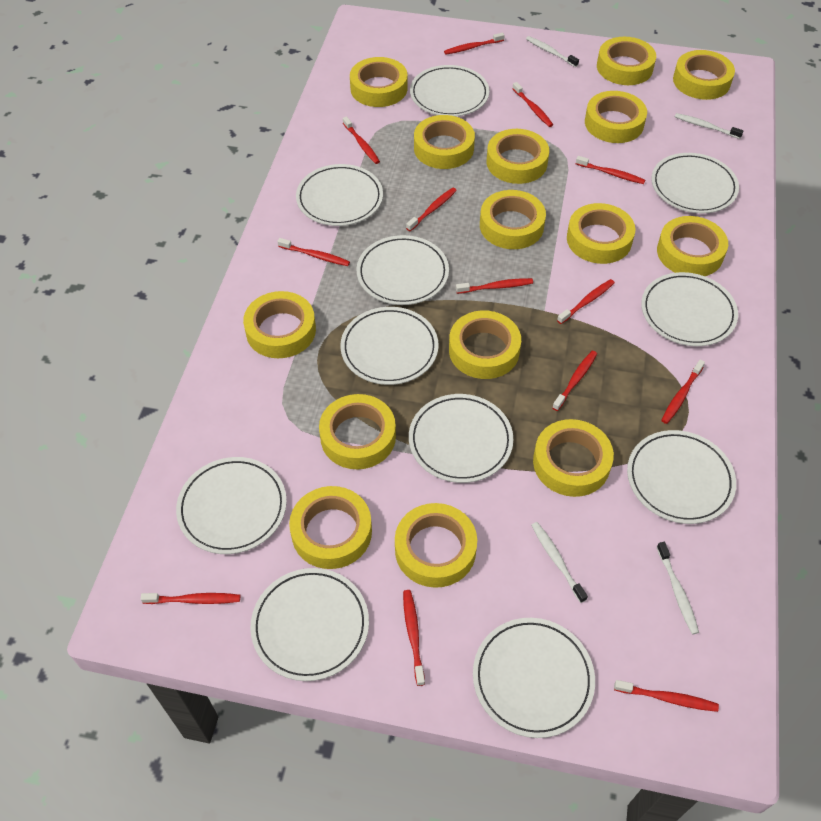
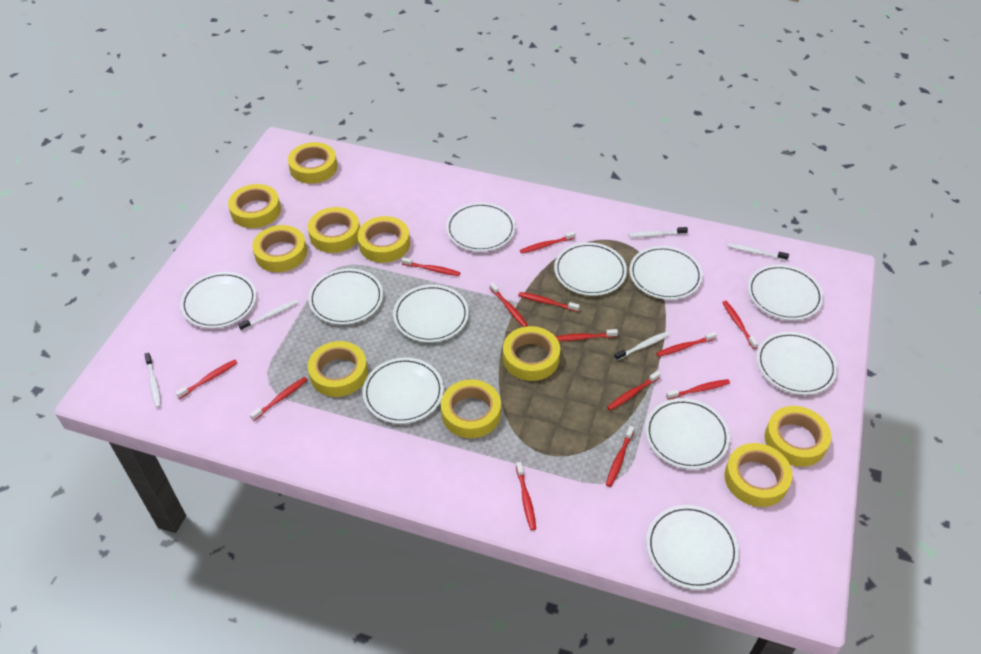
white toothbrush: [526,36,579,67] [531,522,588,603] [657,542,699,634] [675,113,743,139] = 4 -> [144,353,161,408] [238,300,298,331] [614,331,670,361] [629,227,688,237] [727,243,789,261] = 5
yellow tape: [243,291,316,358] [289,486,372,569] [319,394,396,469] [350,57,408,107] [395,503,477,588] [414,115,475,169] [449,310,521,379] [480,190,546,249] [486,129,549,184] [533,419,614,497] [567,203,635,264] [585,91,647,143] [597,37,656,85] [657,216,728,276] [673,50,735,100] = 15 -> [228,184,281,228] [252,225,307,272] [288,142,337,184] [308,207,360,253] [308,341,368,397] [357,216,410,263] [441,379,501,438] [503,326,560,381] [725,443,792,507] [765,406,831,467] = 10

